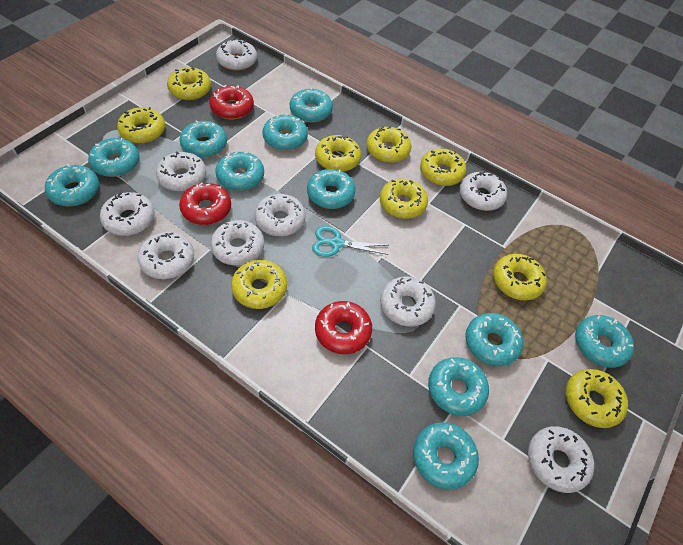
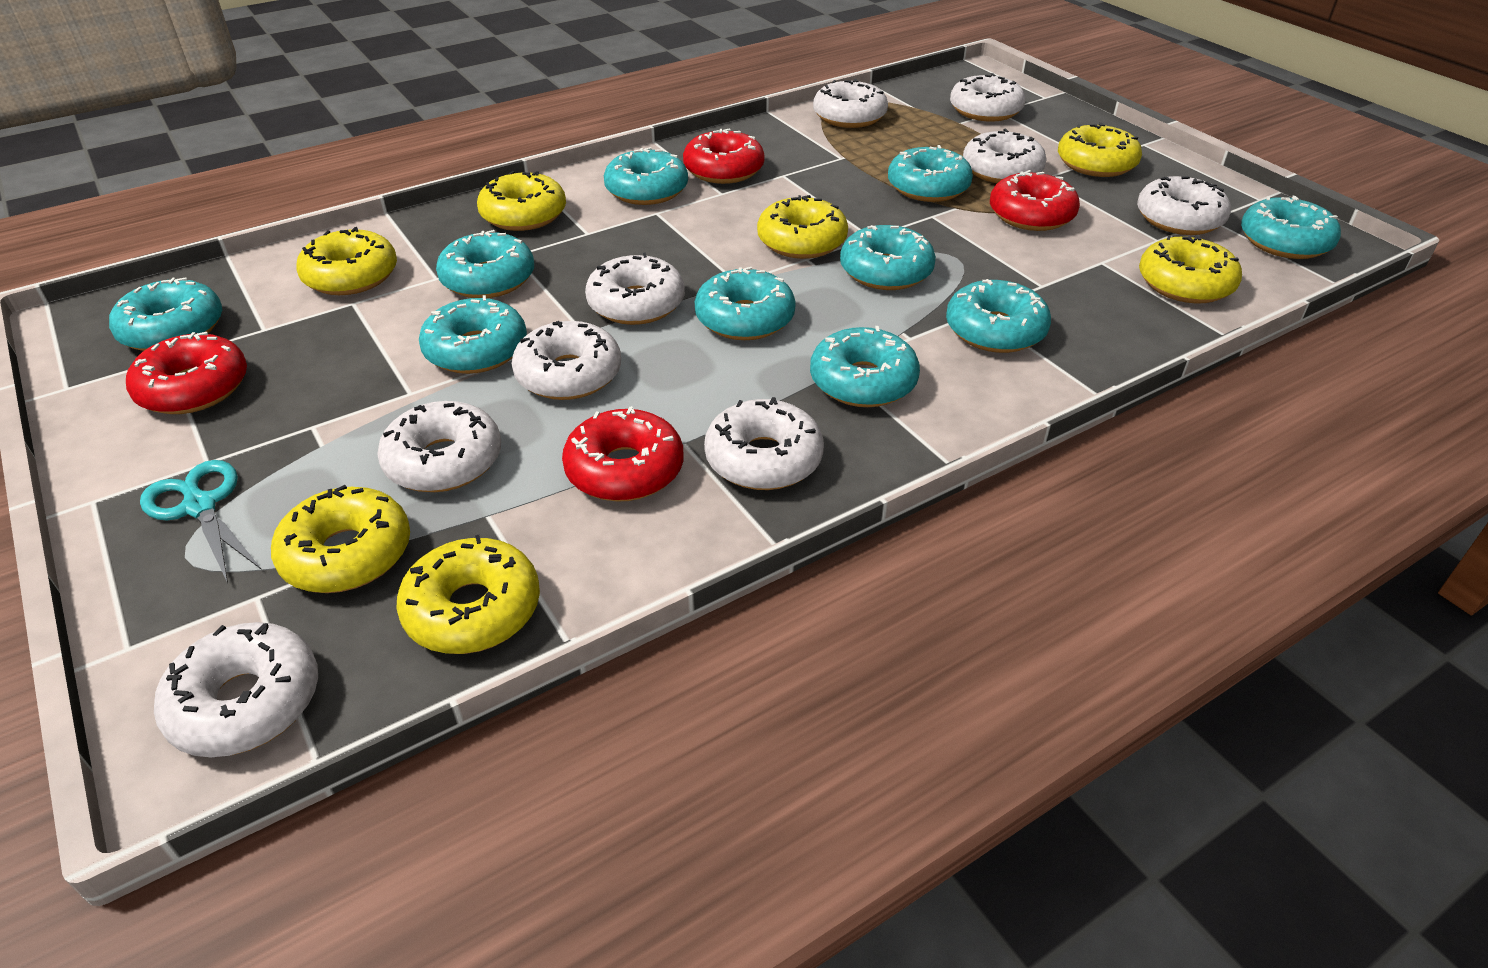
red donut: [179,183,231,225] [209,85,254,119] [315,301,372,354] = 3 -> [126,332,247,414] [562,406,684,502] [683,128,765,184] [990,170,1080,231] = 4
turquoise donut: [45,164,99,206] [88,138,139,177] [179,120,227,158] [215,152,264,191] [263,114,308,150] [290,87,333,122] [307,169,356,209] [413,422,479,490] [428,357,489,416] [465,313,523,366] [575,315,634,368] = 11 -> [109,277,222,351] [419,295,527,374] [436,230,534,298] [604,147,688,205] [695,267,796,340] [810,326,920,407] [840,225,936,290] [888,145,973,202] [946,279,1051,353] [1241,196,1341,259] = 10
yellow donut: [117,107,165,144] [167,67,211,100] [231,260,287,309] [315,135,361,172] [366,127,411,163] [380,179,428,219] [420,149,466,186] [493,254,547,301] [566,369,628,428] = 9 -> [271,485,410,593] [296,227,397,295] [396,535,540,654] [477,171,566,231] [757,195,848,259] [1058,122,1142,177] [1139,235,1242,303] = 7

